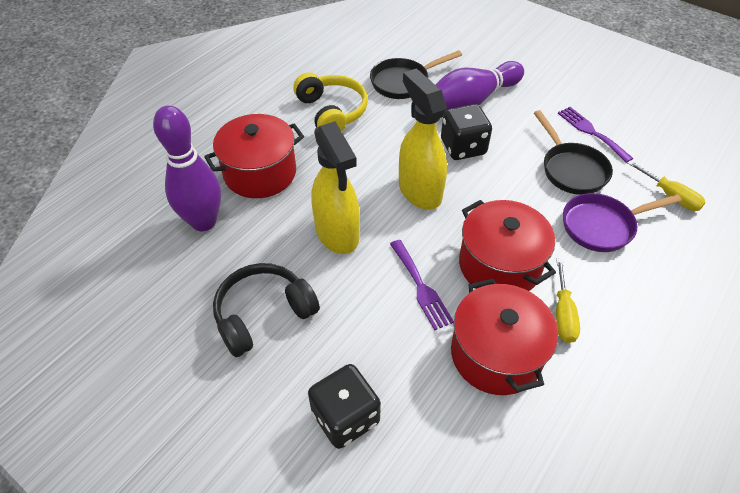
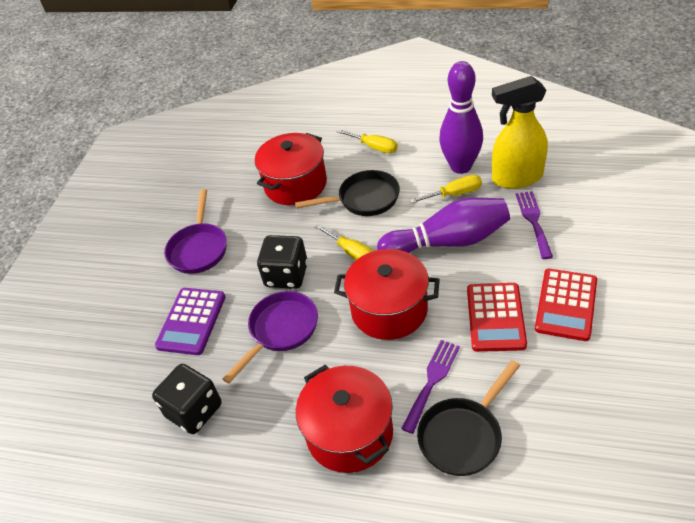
black headphones: [213,263,320,357] = 1 -> none = 0
purple calculator: none = 0 -> [155,288,226,355] = 1
purple pan: [563,193,682,252] = 1 -> [164,189,227,274] [222,291,318,384] = 2
red calculator: none = 0 -> [467,283,527,352] [535,269,597,341] = 2
yellow headphones: [293,72,368,132] = 1 -> none = 0
yellow screwdriver: [556,259,580,343] [627,160,706,211] = 2 -> [315,224,374,260] [337,129,398,153] [410,175,482,203] = 3
yellow spray bottle: [312,121,360,254] [399,68,447,210] = 2 -> [492,76,548,189] = 1

